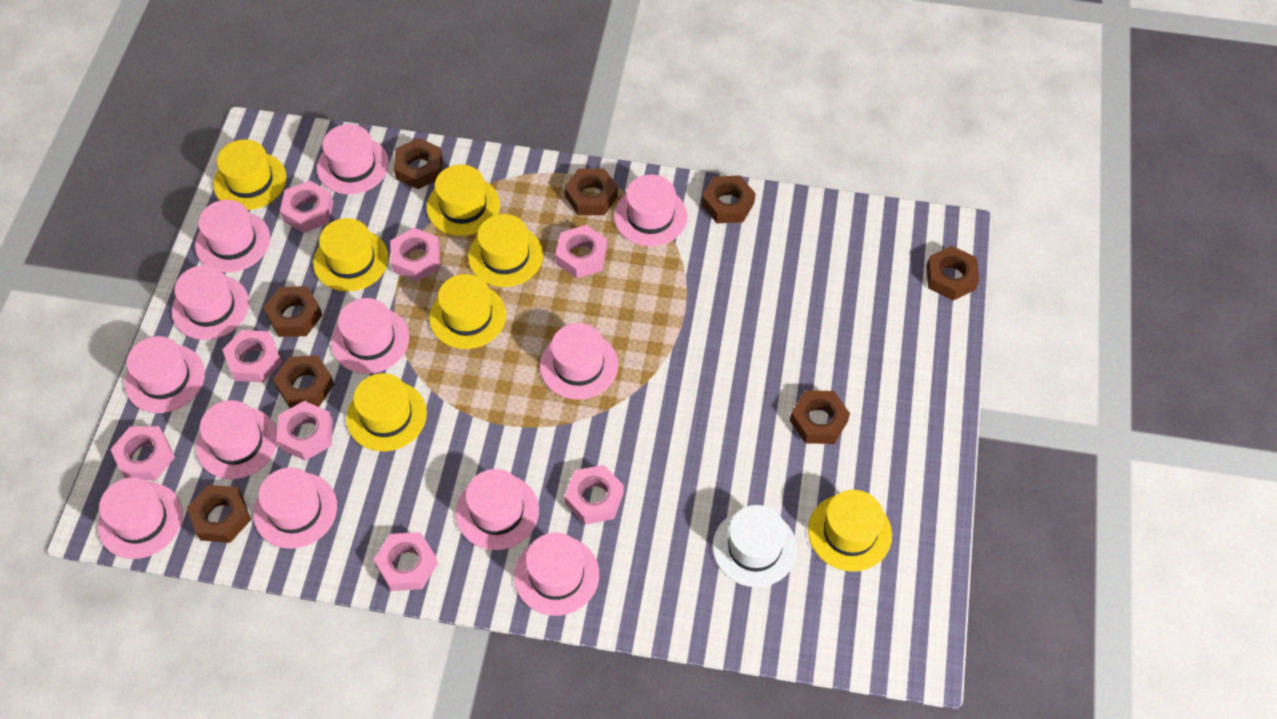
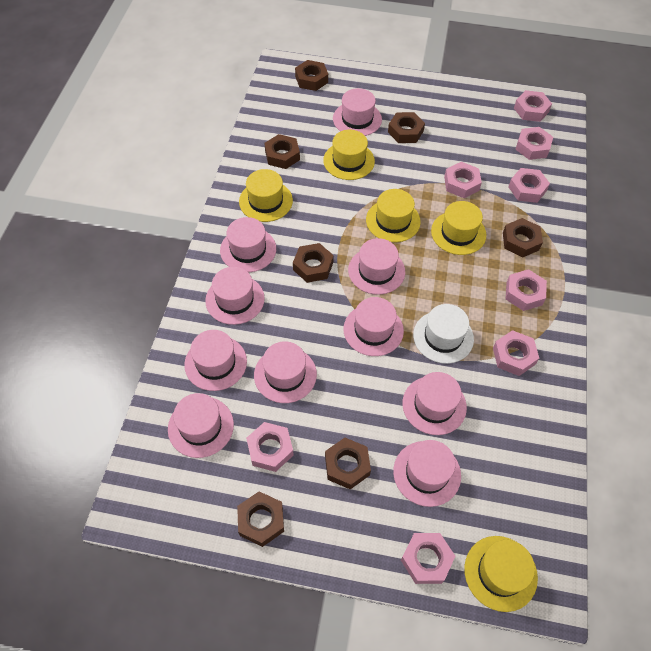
brown nut: [187,485,251,543] [263,286,323,337] [273,355,334,408] [394,138,443,189] [565,168,618,215] [702,175,755,223] [790,390,850,444] [926,246,979,300] = 8 -> [237,491,284,547] [265,134,300,169] [293,243,334,283] [295,60,328,91] [325,438,371,490] [388,112,425,143] [503,218,543,257] = 7
pink hat: [98,477,183,559] [125,336,205,413] [172,265,249,340] [195,200,270,272] [196,400,277,479] [253,467,337,549] [317,124,389,194] [331,298,409,374] [456,469,539,550] [514,533,599,616] [540,323,618,400] [614,174,687,246] = 12 -> [168,393,234,458] [184,330,247,391] [205,267,265,325] [220,217,276,272] [254,341,317,403] [333,88,382,136] [343,297,404,356] [348,238,405,295] [393,440,461,507] [402,372,467,435] = 10
yellow hat: [213,139,286,210] [313,218,389,292] [346,373,427,451] [427,164,500,236] [429,274,506,349] [468,214,543,287] [808,490,892,572] = 7 -> [239,169,293,222] [323,130,375,180] [366,189,421,242] [431,201,486,255] [464,536,538,612] = 5

